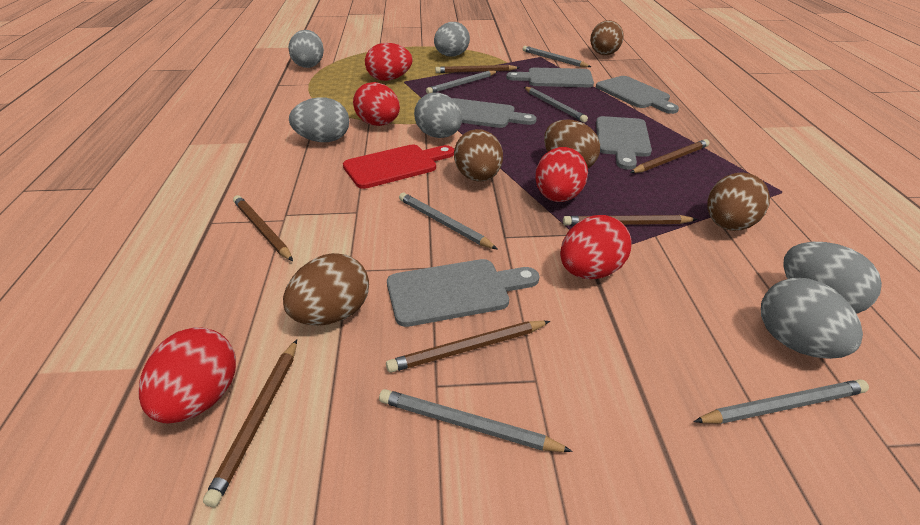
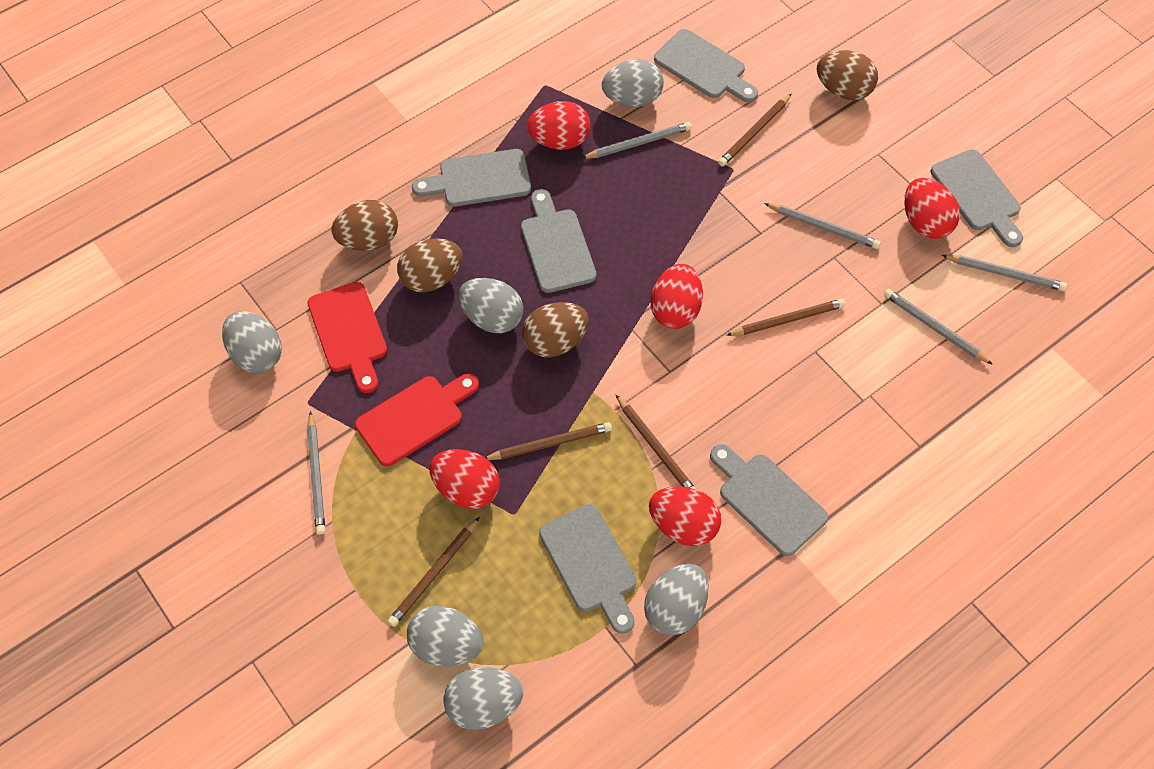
brown egg: [283,253,369,326] [454,129,503,182] [544,119,600,168] [590,20,624,55] [707,172,770,231] = 5 -> [331,200,398,251] [397,238,463,292] [522,302,589,357] [817,50,878,100] = 4
brown pencil: [203,340,297,507] [233,195,293,261] [386,321,550,373] [435,65,520,73] [563,215,698,226] [630,139,709,173] = 6 -> [388,517,480,627] [485,422,612,460] [616,395,697,490] [718,94,792,167] [726,299,846,336] = 5
grey cutting board: [387,259,539,327] [452,98,537,128] [506,68,594,87] [596,76,679,114] [596,116,652,170] = 5 -> [412,149,531,207] [521,189,596,293] [539,504,637,634] [654,29,758,102] [710,444,828,556] [931,149,1023,247] = 6
grey pencil: [379,389,573,452] [399,193,498,250] [426,71,498,94] [523,46,591,67] [524,87,588,122] [694,379,869,424] = 6 -> [307,411,325,535] [582,122,692,159] [764,203,881,249] [884,289,993,365] [942,255,1067,291] = 5
red cutting board: [343,145,454,189] = 1 -> [307,282,387,393] [355,373,479,466] = 2

